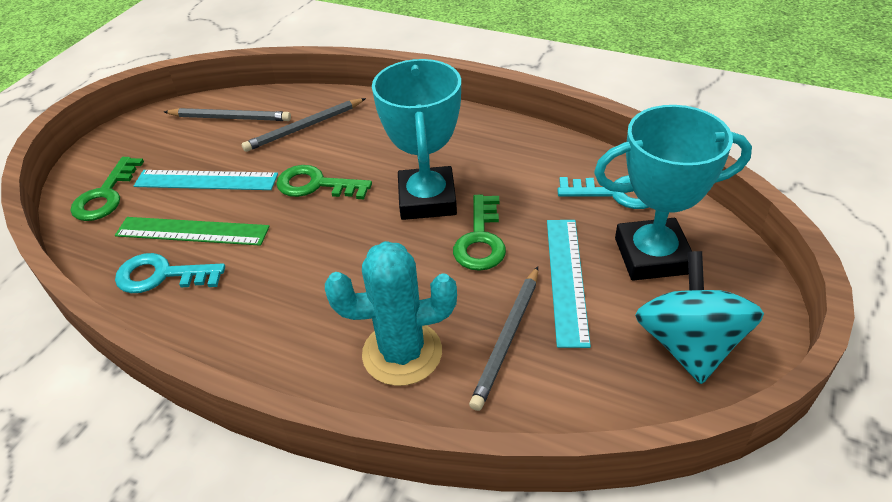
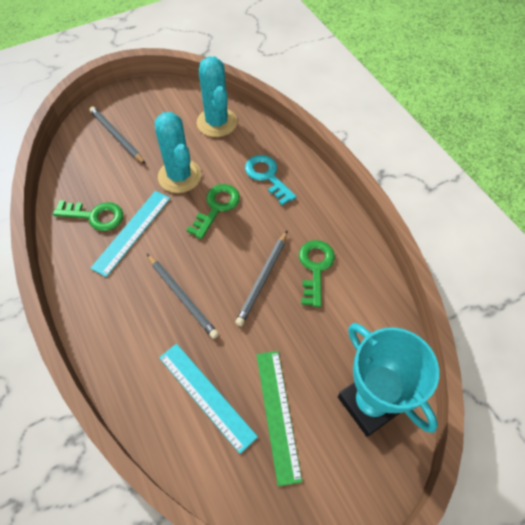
turquoise cactus: [325,241,457,386] = 1 -> [155,112,202,193] [197,56,237,137] = 2
turquoise key: [115,253,225,293] [557,175,649,209] = 2 -> [245,155,296,205] = 1
turquoise spinning top: [635,251,764,384] = 1 -> none = 0
turquoise trophy: [372,59,461,220] [594,105,752,281] = 2 -> [338,323,439,437] = 1

